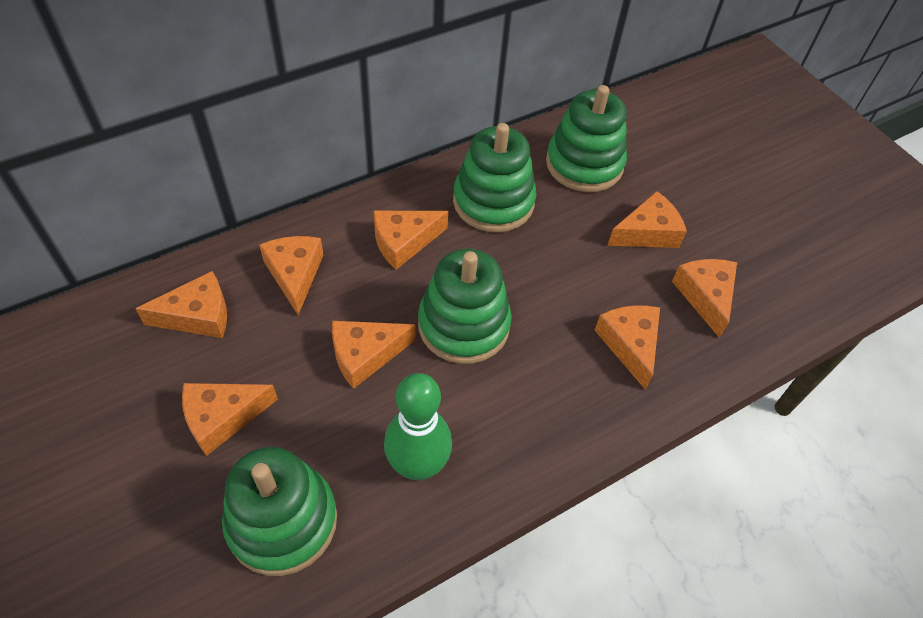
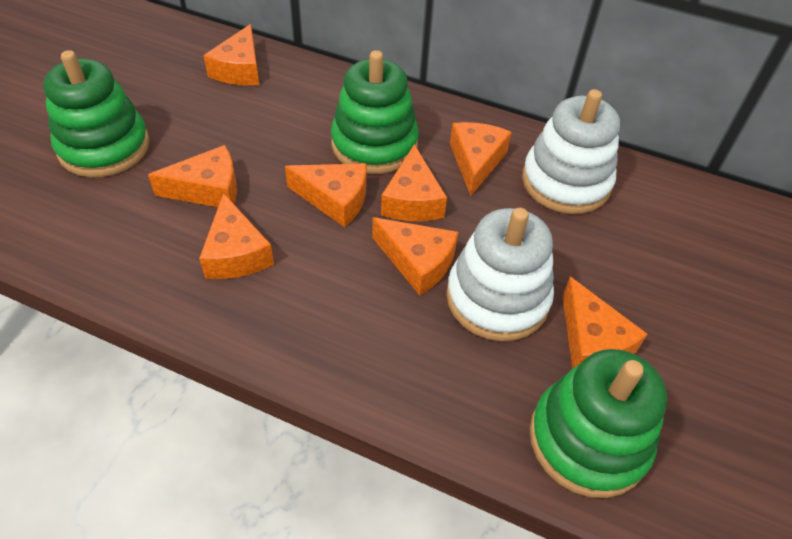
green bowling pin: [384,373,452,480] = 1 -> none = 0
green stacking toy: [222,447,337,576] [418,249,512,364] [453,123,536,233] [546,85,627,192] = 4 -> [43,50,150,177] [331,50,419,174] [530,349,667,498] = 3
white stacking toy: none = 0 -> [446,208,554,341] [522,89,620,214] = 2

